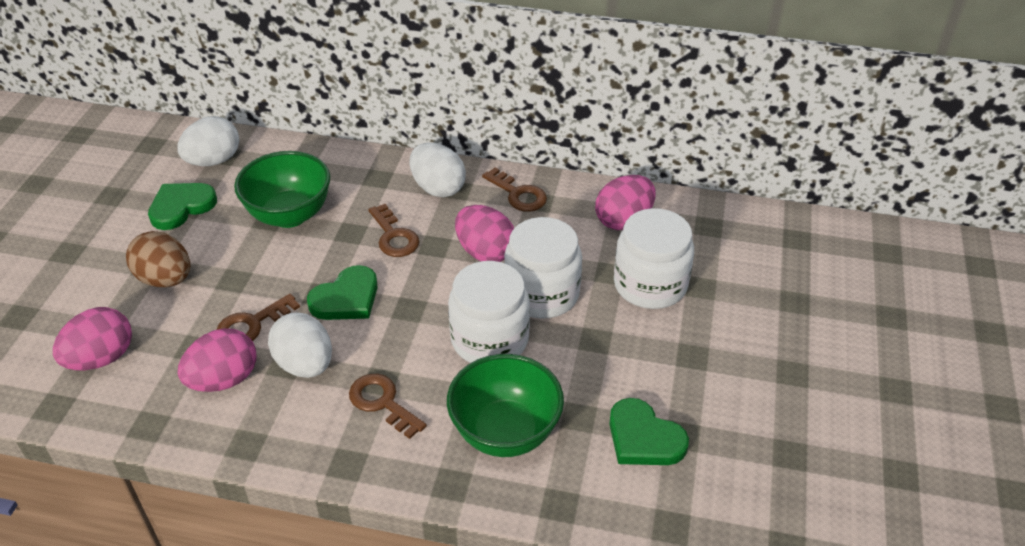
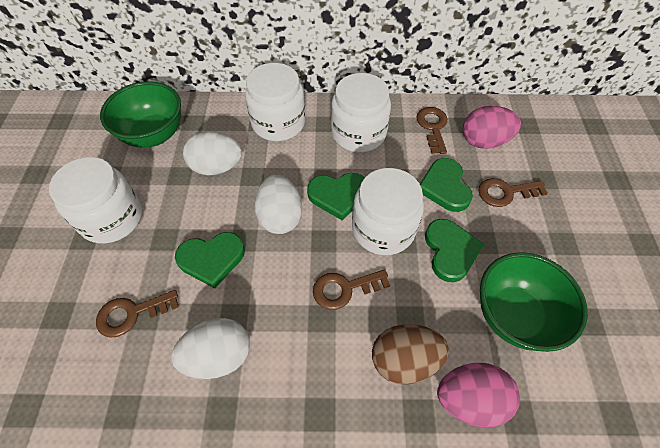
green heart: [148,183,217,230] [307,265,378,320] [609,398,689,465] = 3 -> [175,232,245,288] [307,173,365,220] [420,158,473,212] [425,219,484,282] = 4
pink egg: [53,307,132,370] [178,328,257,392] [455,205,514,262] [595,175,656,230] = 4 -> [437,363,520,427] [463,106,521,149] = 2
white jar: [448,261,530,363] [504,217,582,319] [614,208,694,309] = 3 -> [49,157,142,244] [245,63,305,141] [331,73,391,152] [352,168,424,255] = 4

